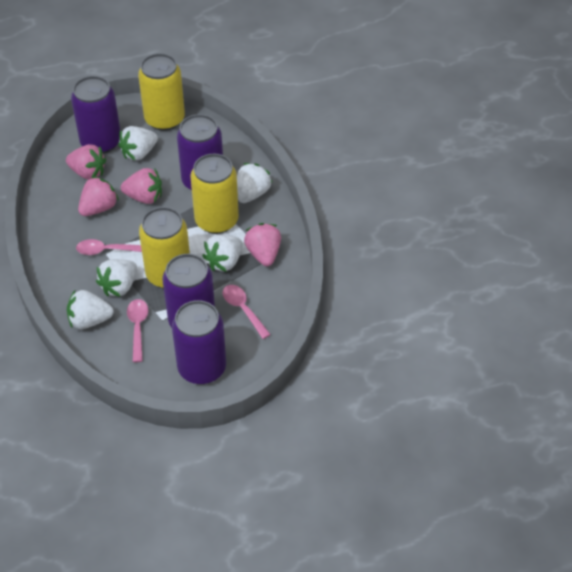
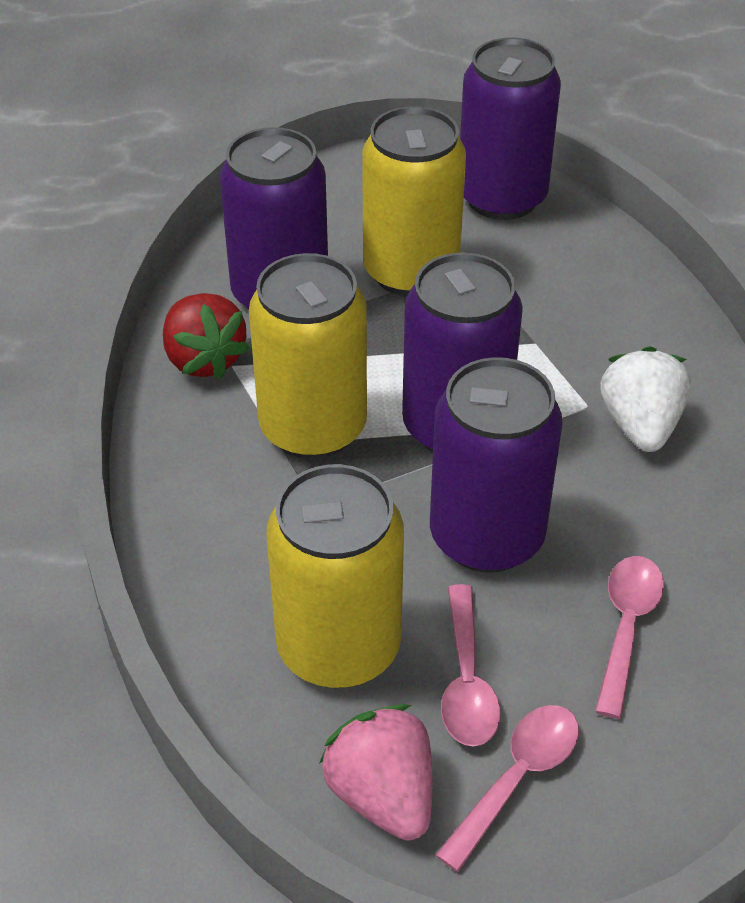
pink strawberry: [66,144,106,179] [78,176,119,216] [121,168,162,204] [244,223,281,266] = 4 -> [320,704,432,841] = 1
red strawberry: none = 0 -> [163,293,250,379] = 1
white strawberry: [67,290,114,329] [96,259,137,297] [118,126,158,161] [202,235,243,272] [237,163,272,203] = 5 -> [600,346,691,452] = 1

